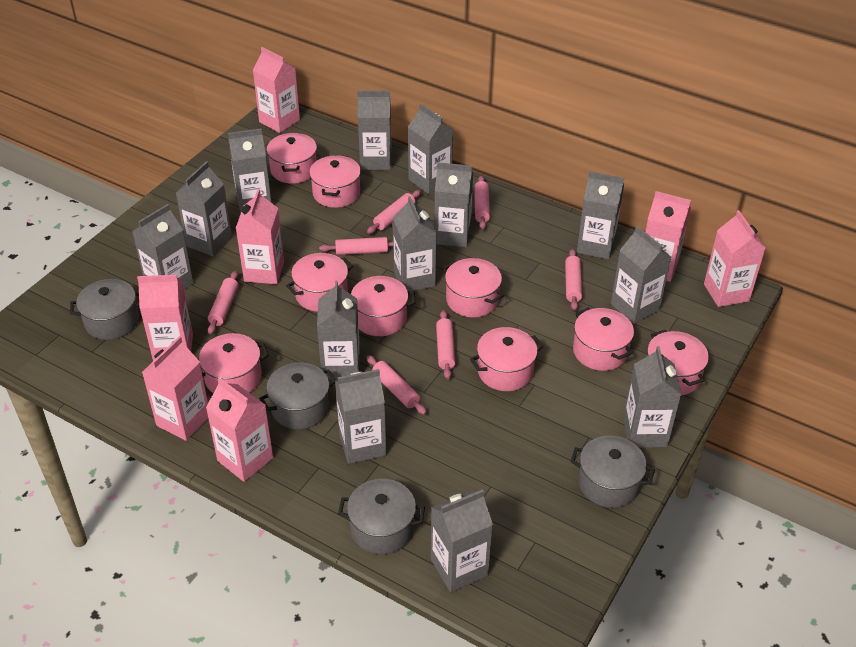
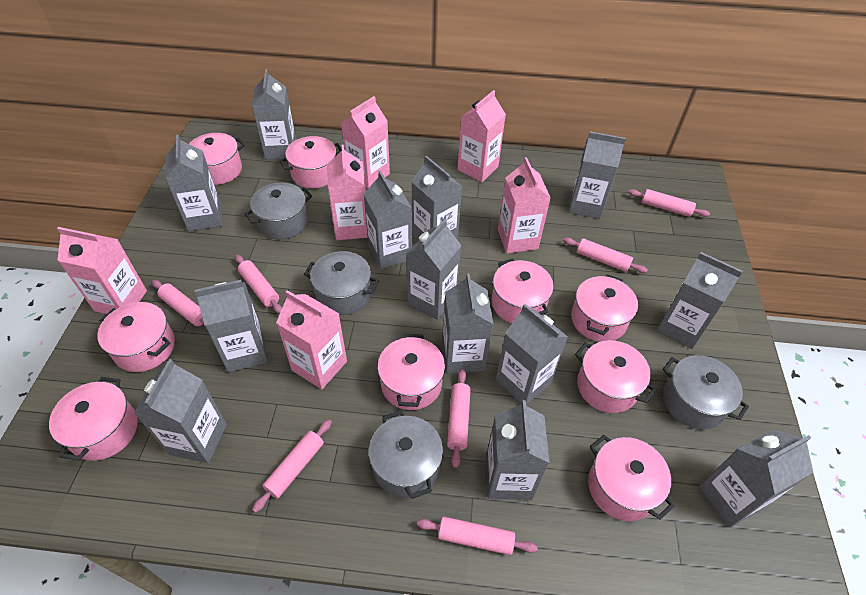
pink carton: [137,275,193,361] [142,336,208,441] [206,378,273,482] [236,189,284,284] [253,47,300,133] [645,191,691,282] [704,210,766,307] = 7 -> [57,227,147,314] [276,290,347,389] [327,145,368,240] [341,96,390,188] [458,90,506,182] [498,157,551,253] = 6

